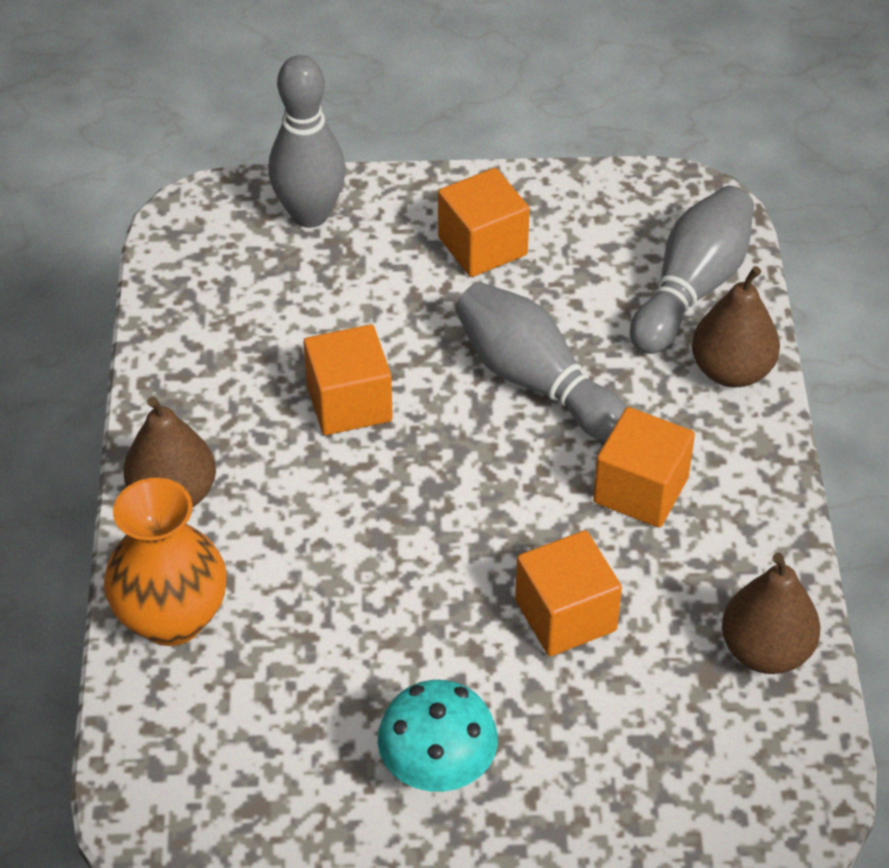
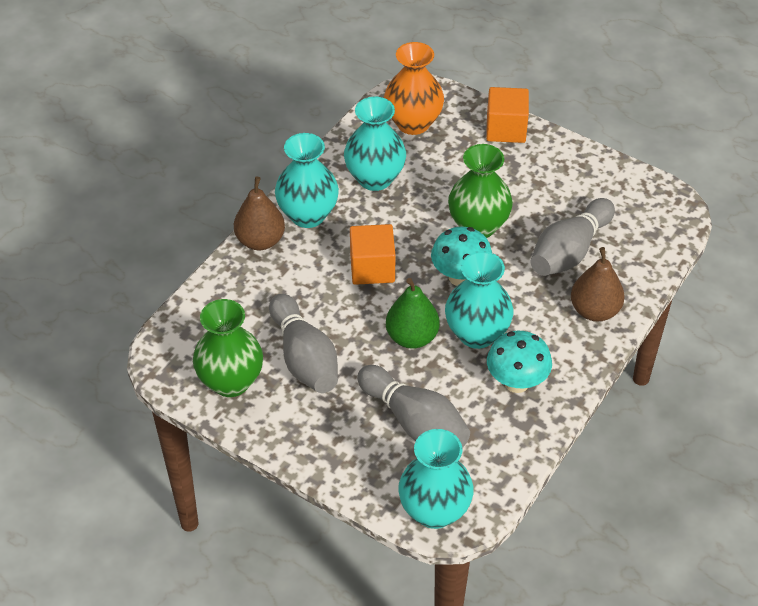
brown pear: [123,397,216,508] [692,266,780,388] [722,553,820,674] = 3 -> [234,176,285,250] [571,247,625,322] = 2
green pear: none = 0 -> [386,278,440,349] = 1
green vase: none = 0 -> [193,299,263,397] [448,144,513,238] = 2
orange cube: [304,324,393,435] [438,168,530,277] [515,530,622,656] [593,407,695,528] = 4 -> [350,224,395,285] [486,87,529,143] = 2
turquoise mushroom: [378,680,498,792] = 1 -> [431,227,492,286] [487,331,552,393] = 2
turquoise vase: none = 0 -> [275,133,339,228] [344,97,406,191] [398,429,474,529] [445,251,513,349] = 4

